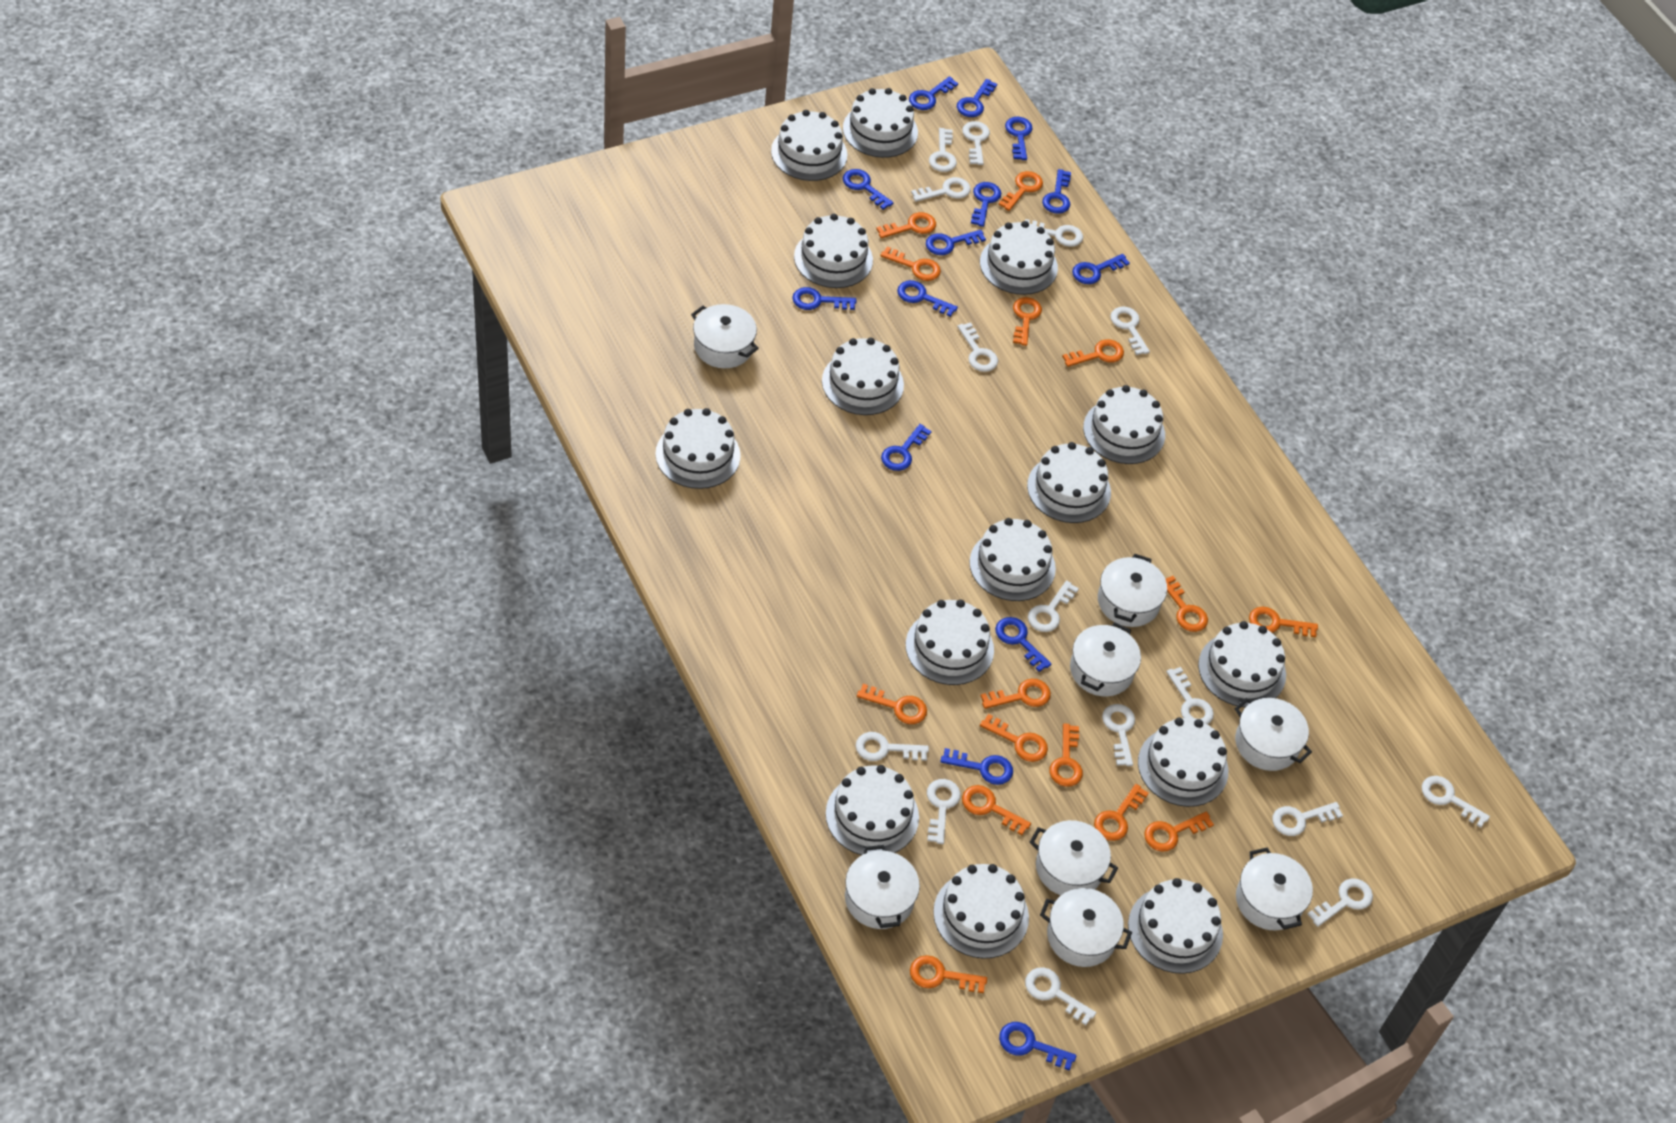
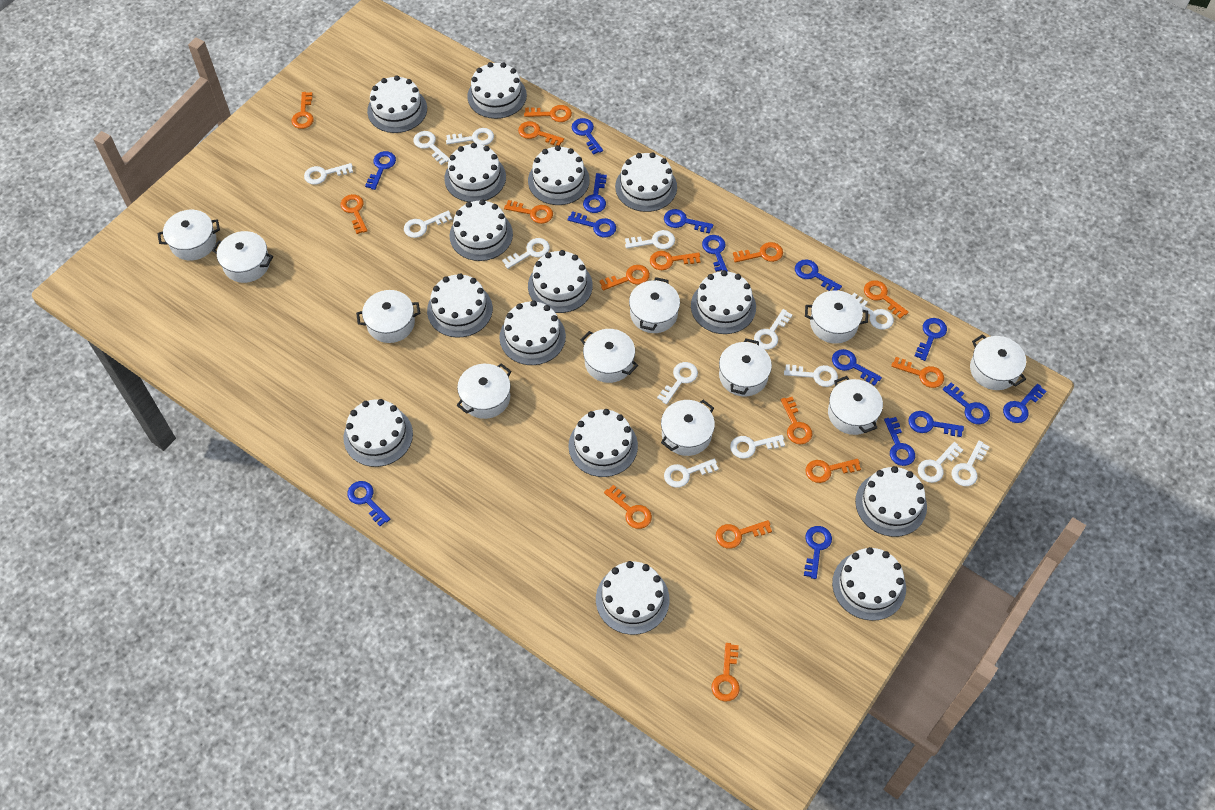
blue key: [792,287,856,310] [843,169,893,210] [881,424,932,471] [897,280,958,317] [909,76,958,110] [926,230,986,255] [940,748,1013,785] [957,79,997,117] [971,182,1001,227] [995,617,1051,672] [999,1022,1076,1071] [1005,117,1033,160] [1042,169,1071,214] [1072,254,1130,284] = 14 -> [347,481,390,526] [365,151,396,190] [568,211,616,237] [572,118,603,155] [583,173,607,213] [664,209,713,234] [702,235,728,272] [795,259,842,291] [804,526,832,579] [832,349,882,386] [884,417,915,466] [908,411,964,437] [915,318,947,361] [943,382,990,424] [1003,384,1046,423] = 15
white key: [856,732,929,761] [911,177,971,202] [927,779,961,844] [929,128,957,172] [957,322,998,372] [962,121,990,165] [1025,219,1083,247] [1025,967,1096,1025] [1028,580,1079,632] [1102,704,1135,766] [1110,306,1150,355] [1166,667,1214,724] [1272,802,1343,836] [1308,878,1373,927] [1422,776,1490,828] = 15 -> [304,163,353,185] [404,210,452,238] [413,131,449,165] [446,128,494,145] [502,238,550,269] [625,230,675,249] [657,362,698,404] [664,458,719,488] [730,435,785,459] [754,309,792,350] [784,364,838,387] [852,293,894,330] [918,442,963,483] [952,441,989,486] = 14
white pot: [691,304,759,368] [845,845,920,929] [1030,820,1118,895] [1040,888,1132,967] [1070,622,1141,696] [1098,554,1167,627] [1234,698,1312,771] [1236,848,1313,930] = 8 -> [157,210,220,261] [212,231,273,283] [356,290,420,343] [457,363,511,419] [581,329,638,383] [629,277,680,333] [661,400,715,456] [719,338,772,396] [805,290,868,344] [828,376,883,435] [970,334,1026,390] = 11

